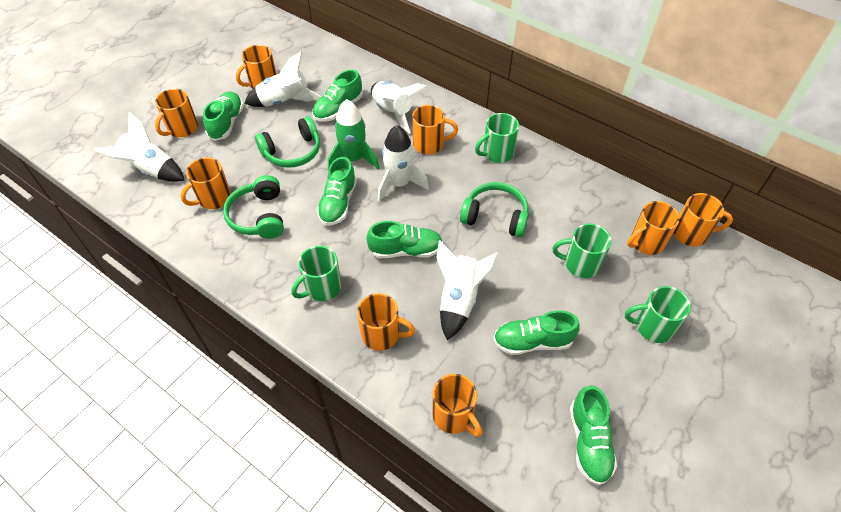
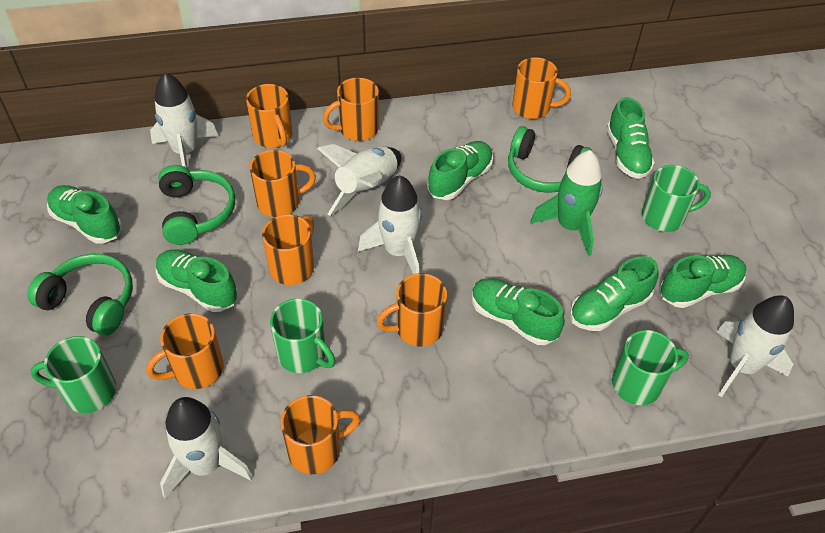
green shoe: [203,91,244,141] [312,70,363,122] [317,157,357,226] [366,221,443,258] [493,310,580,355] [570,385,617,485] = 6 -> [47,185,122,244] [155,249,238,312] [427,141,493,200] [472,278,565,345] [570,256,659,331] [606,97,655,179] [660,255,746,308] = 7

